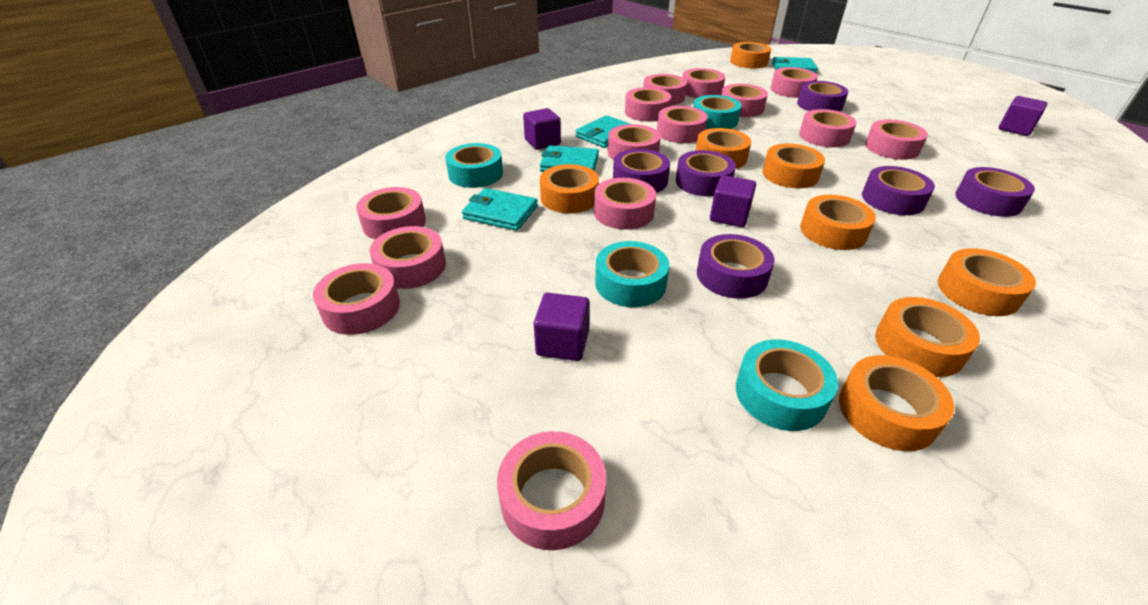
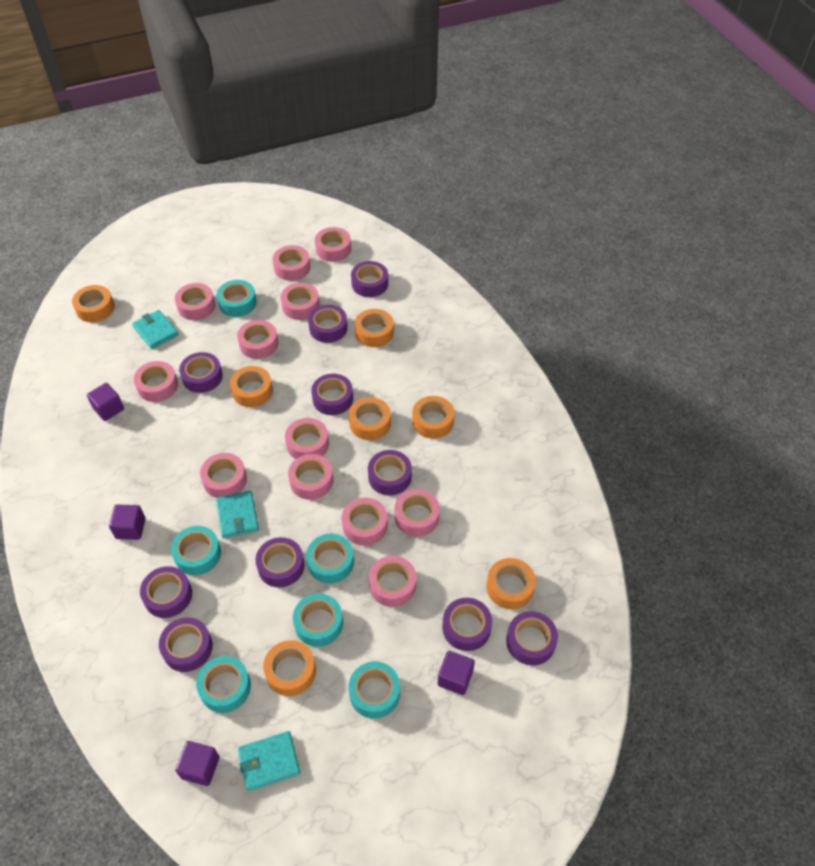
orange tape: [540,164,599,213] [695,128,751,169] [730,42,771,68] [762,144,825,188] [800,195,876,250] [839,355,954,451] [875,297,980,377] [938,248,1036,316] = 8 -> [72,285,115,322] [230,366,273,407] [263,640,316,696] [349,397,391,440] [355,309,394,347] [412,396,454,439] [486,558,536,609] = 7
pink tape: [313,263,400,335] [356,187,426,240] [369,226,446,289] [497,431,606,550] [594,178,656,230] [608,124,661,160] [625,87,671,122] [643,74,687,105] [657,106,708,143] [682,68,725,98] [721,84,768,117] [771,67,818,98] [799,109,856,147] [865,120,928,160] = 14 -> [134,361,178,402] [175,283,216,320] [200,453,247,498] [237,320,278,359] [273,245,310,281] [281,283,320,320] [285,418,329,459] [288,454,333,500] [315,227,351,262] [342,497,388,546] [369,556,416,607] [394,489,440,537] = 12
purple tape: [613,149,670,193] [676,150,736,197] [697,234,775,299] [797,81,848,112] [862,166,935,215] [955,167,1035,217] = 6 -> [140,566,192,618] [159,618,213,672] [179,352,223,393] [256,537,305,588] [308,304,348,343] [311,374,353,415] [351,261,388,297] [368,450,412,495] [442,598,492,651] [506,611,558,666] = 10
turquoise tape: [445,143,503,188] [595,241,669,307] [693,95,741,129] [736,339,838,431] = 4 -> [171,526,221,575] [196,656,251,713] [217,280,257,317] [293,593,343,647] [306,533,354,583] [349,662,400,718] = 6
turquoise wallet: [462,188,538,231] [540,145,599,172] [575,115,630,148] [772,57,818,74] = 4 -> [132,310,179,349] [216,491,259,538] [238,731,300,791] = 3

